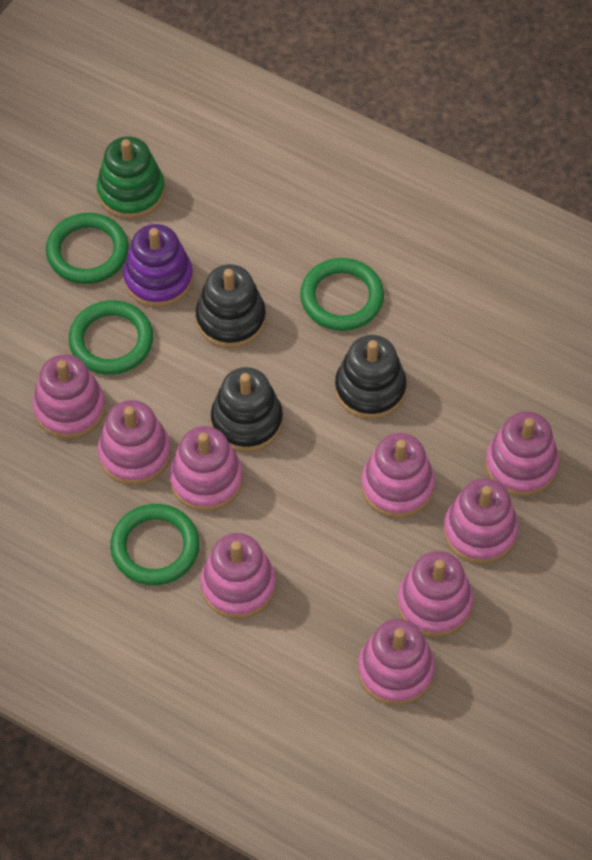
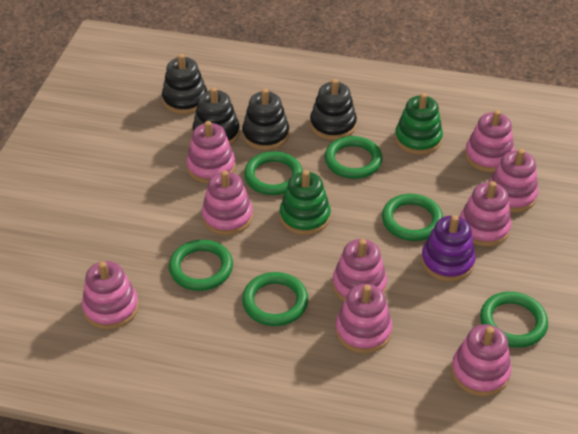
black stacking toy: [196,264,266,348] [211,367,283,452] [335,335,407,419] = 3 -> [162,54,207,114] [193,87,240,145] [242,89,289,150] [310,79,357,140] = 4
green ring: [46,213,129,284] [68,300,153,375] [110,504,200,585] [300,258,384,331] = 4 -> [169,240,233,291] [242,272,308,326] [244,151,303,195] [325,136,383,179] [382,194,443,241] [480,292,548,348] = 6
green stacking toy: [97,137,165,219] = 1 -> [280,170,331,235] [395,93,443,155] = 2

